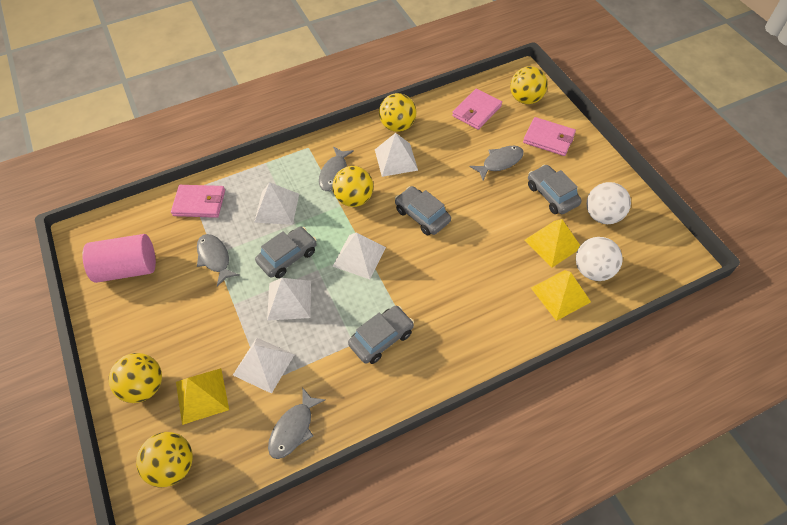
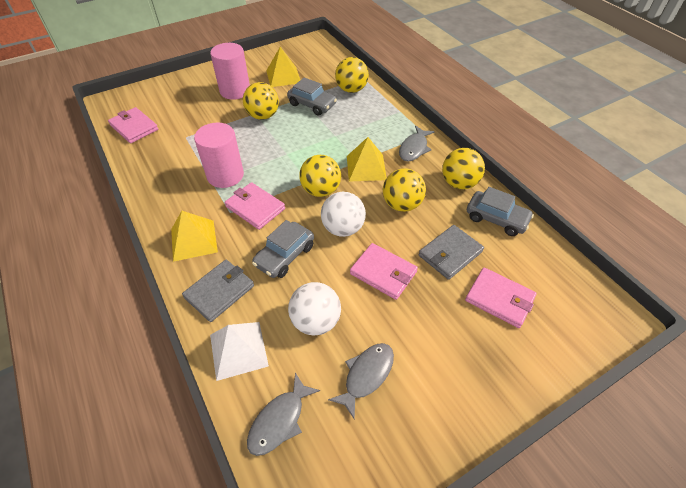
grey car: [255,227,317,278] [348,306,414,364] [395,186,451,235] [528,165,582,214] = 4 -> [252,220,314,278] [287,77,337,116] [467,187,534,236] = 3
grey fish: [197,234,240,287] [268,387,326,459] [319,146,354,191] [470,146,524,180] = 4 -> [247,373,320,456] [328,343,394,420] [399,126,435,161] = 3
grey wallet: none = 0 -> [182,260,254,322] [419,225,484,280] = 2
pink cylinder: [82,234,156,283] = 1 -> [194,123,244,188] [210,43,250,100] = 2
pink wallet: [171,185,225,218] [452,88,502,130] [523,117,576,156] = 3 -> [108,107,158,143] [225,182,285,230] [350,243,418,300] [465,267,537,328] = 4
white pyramid: [233,338,295,394] [254,182,299,225] [267,278,311,321] [332,232,386,279] [375,133,418,177] = 5 -> [210,322,269,381] = 1

